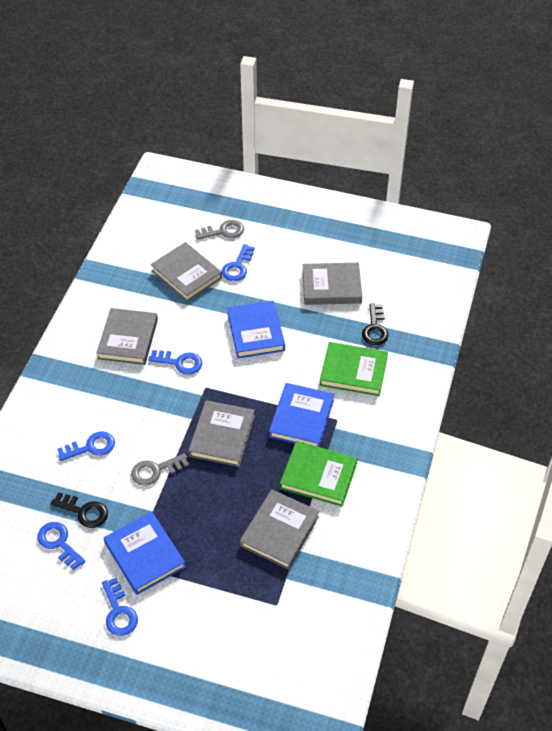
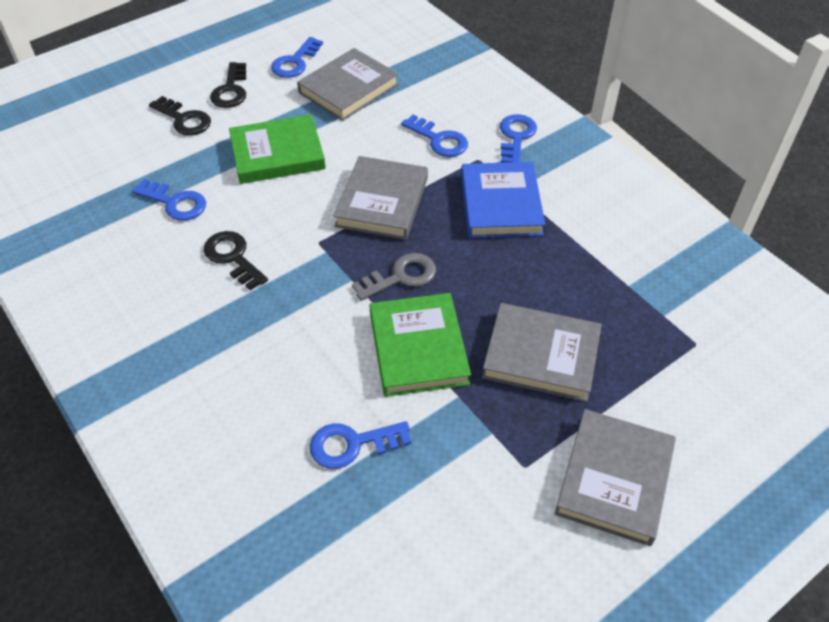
black key: [51,492,108,528] [362,303,389,345] = 2 -> [149,96,211,136] [204,231,268,291] [210,62,246,108] = 3
blue book: [104,512,186,595] [227,301,285,358] [269,383,334,447] = 3 -> [461,162,545,238] = 1
grey book: [97,308,158,365] [150,242,222,302] [188,400,255,467] [240,489,319,570] [302,263,362,305] = 5 -> [297,48,399,121] [333,156,428,240] [482,303,602,402] [555,409,676,546] = 4
grey key: [131,453,189,486] [195,220,244,240] = 2 -> [352,253,436,301] = 1

